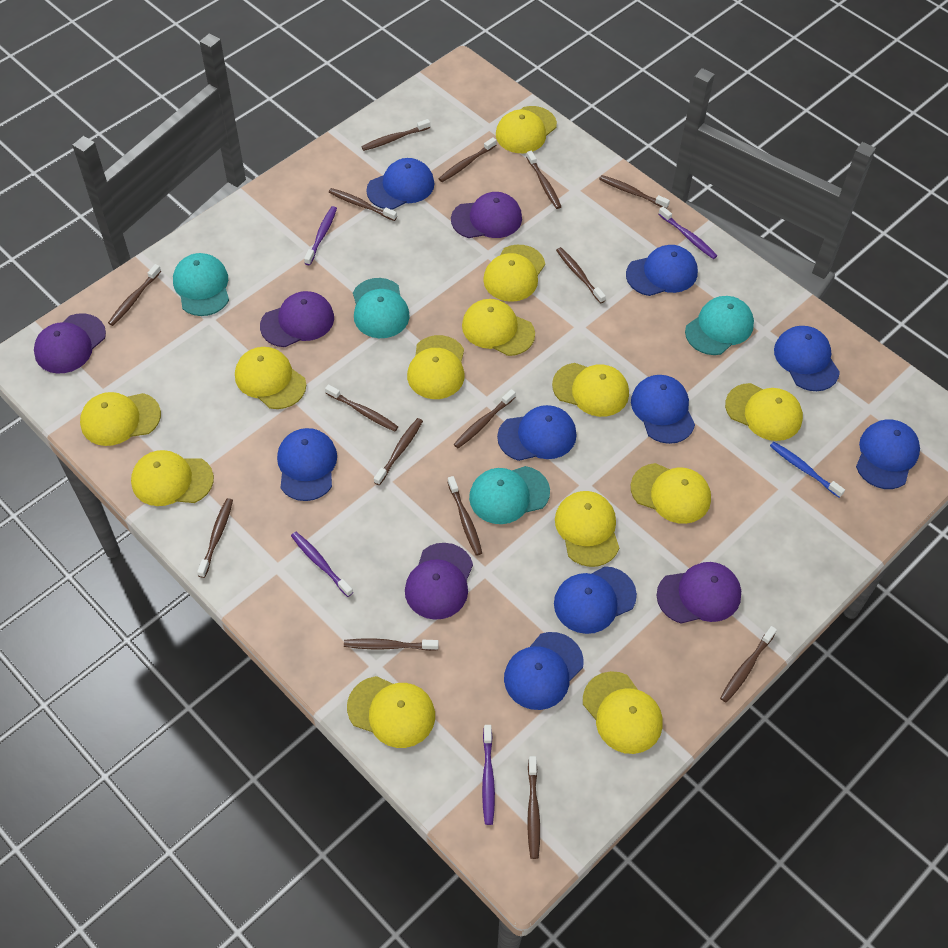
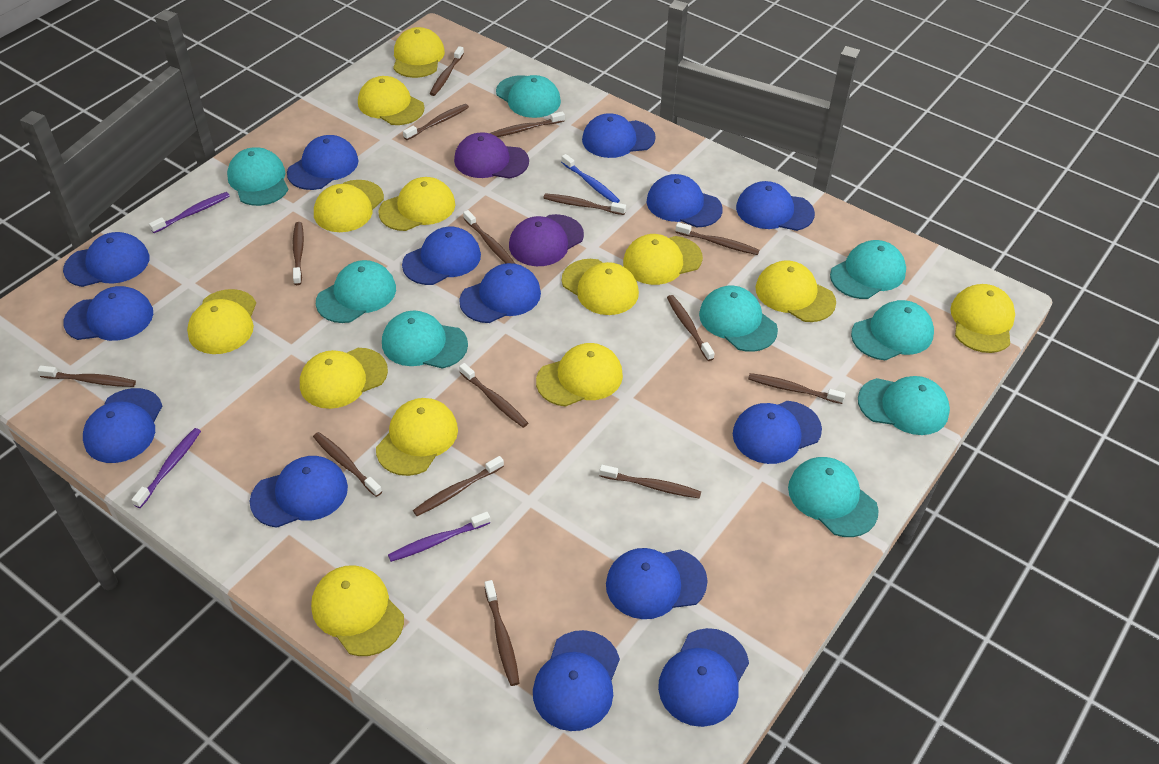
blue cap: [277,428,337,501] [366,158,435,210] [497,405,576,461] [504,632,584,710] [554,566,637,634] [626,245,698,296] [631,375,695,444] [774,326,840,391] [856,419,920,489] = 9 -> [63,232,149,287] [63,286,153,341] [83,388,162,463] [250,456,348,528] [287,135,358,190] [402,227,481,285] [459,263,541,323] [533,630,620,731] [582,113,656,158] [606,548,708,619] [646,174,723,228] [658,628,749,727] [733,401,822,464] [736,181,815,231] = 14
purple cap: [34,313,106,373] [260,291,334,347] [405,543,473,620] [451,192,522,238] [656,562,741,624] = 5 -> [454,132,529,179] [509,214,584,266] = 2
purple toothbrush: [291,532,353,597] [304,206,337,265] [482,725,495,825] [659,207,717,259] = 4 -> [131,428,201,508] [149,192,230,233] [388,512,490,562] = 3
turquoise cap: [173,253,229,316] [353,278,410,338] [469,466,550,524] [685,296,754,355] = 4 -> [227,147,288,206] [316,260,396,323] [382,311,468,369] [496,75,561,118] [699,286,778,352] [788,457,879,537] [830,240,906,299] [851,300,934,361] [858,376,950,435] = 9

